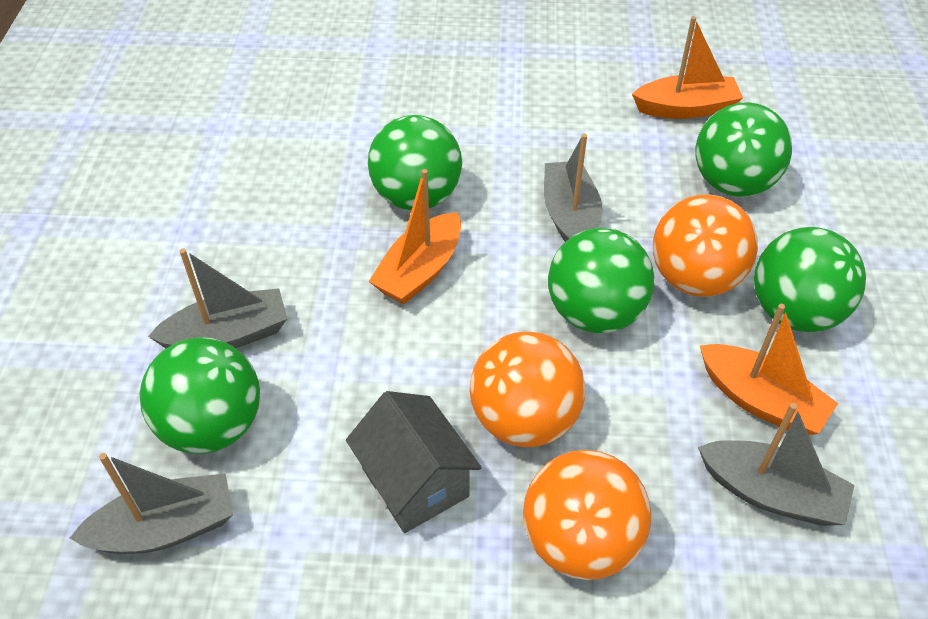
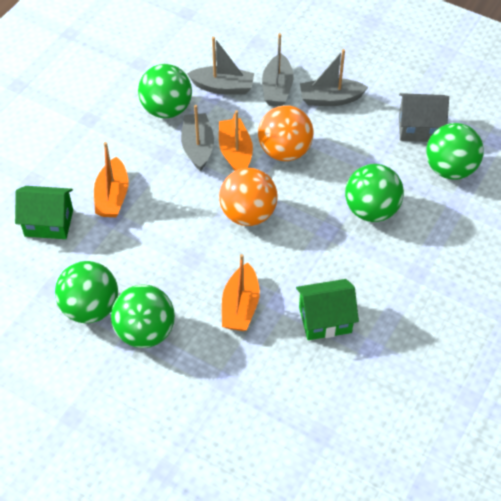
green house: none = 0 -> [15,186,73,239] [296,279,359,340] = 2
orange ball: [470,331,585,447] [523,450,651,580] [653,194,758,297] = 3 -> [219,168,278,226] [258,105,313,161] = 2

